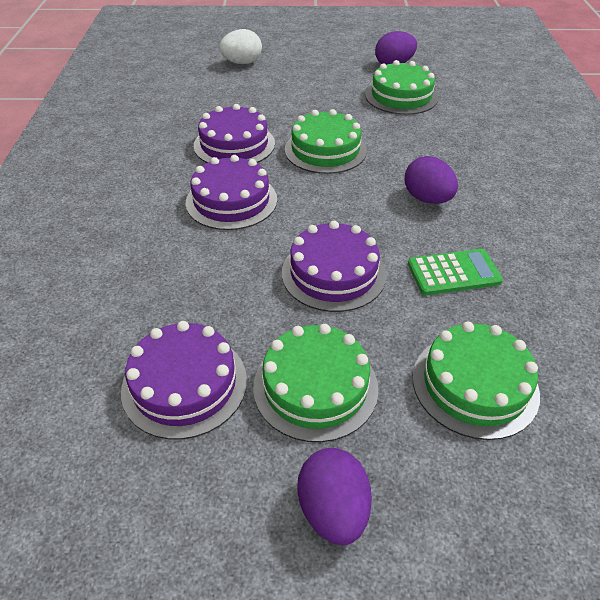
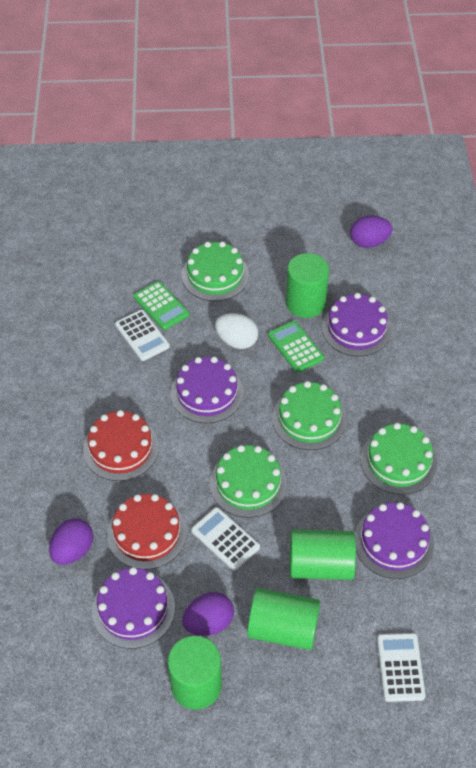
green calculator: [408,249,503,295] = 1 -> [134,281,189,330] [268,321,324,373] = 2
green cylinder: none = 0 -> [168,636,222,710] [247,588,320,650] [286,253,329,318] [289,530,356,580] = 4
red cake: none = 0 -> [83,410,159,481] [107,494,187,570] = 2
white calculator: none = 0 -> [115,310,170,361] [191,507,260,571] [377,633,426,702] = 3

